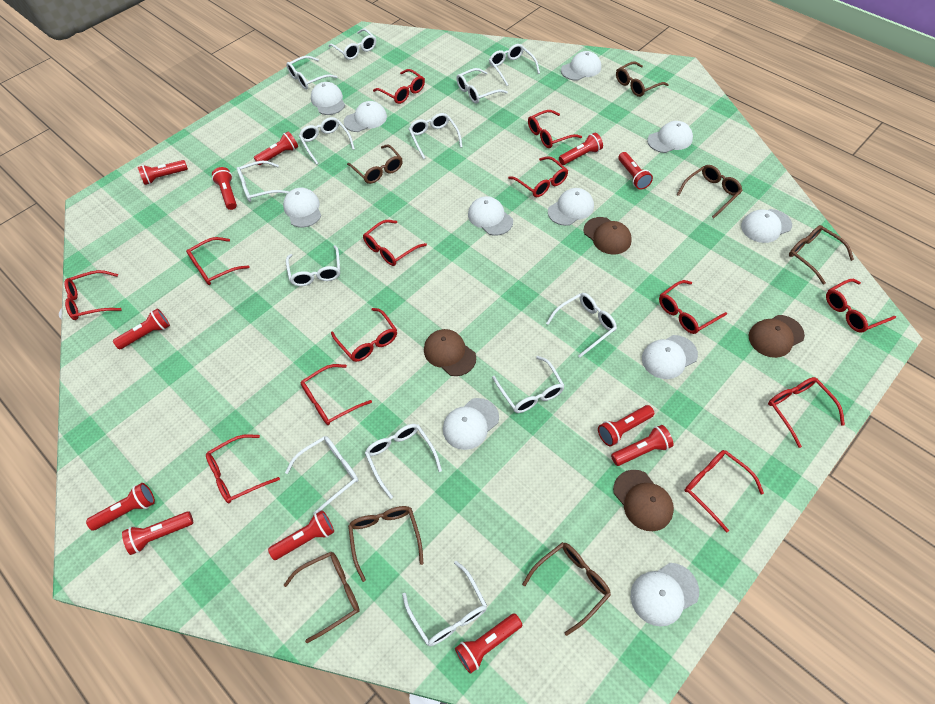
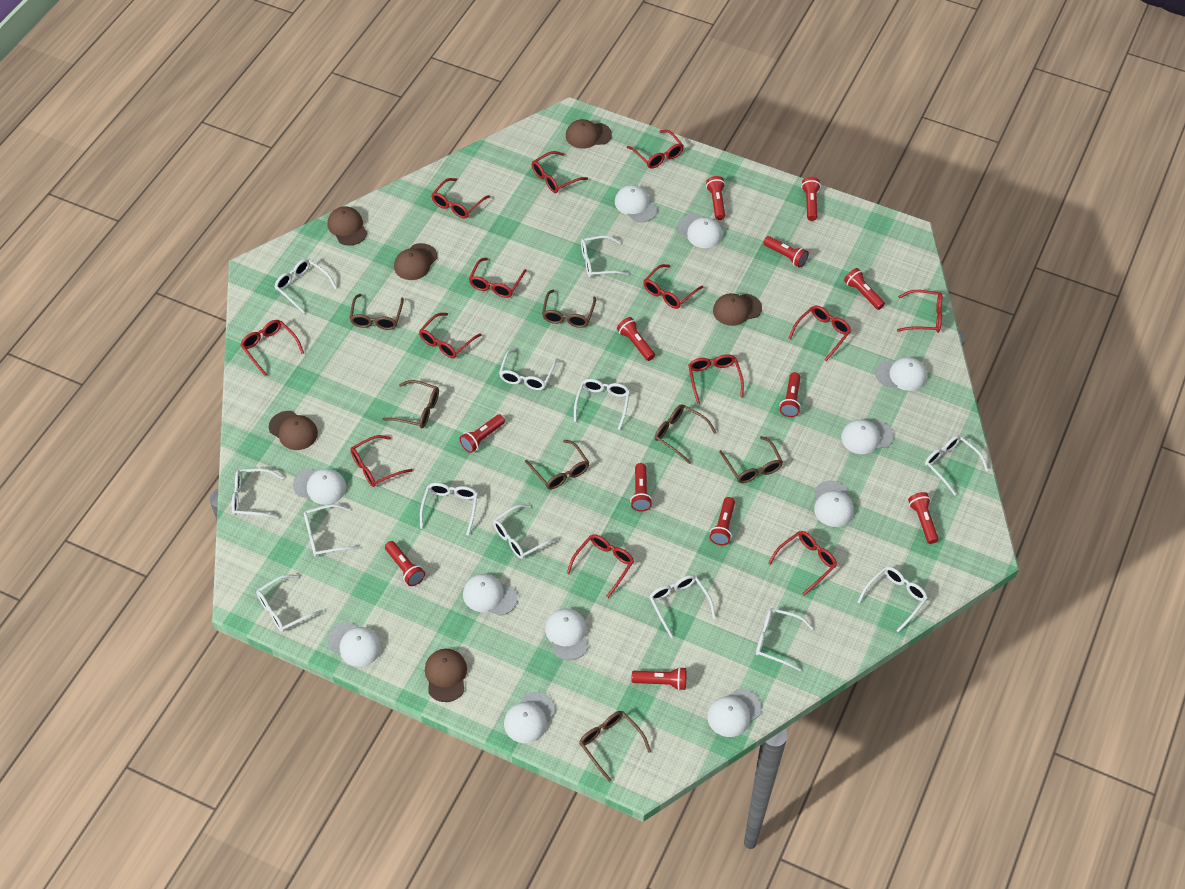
brown cap: [424,329,476,376] [583,217,632,255] [613,470,674,531] [749,315,805,358] = 4 -> [269,411,318,450] [327,206,367,246] [394,243,437,280] [425,649,467,702] [566,119,612,149] [713,293,762,326] = 6

